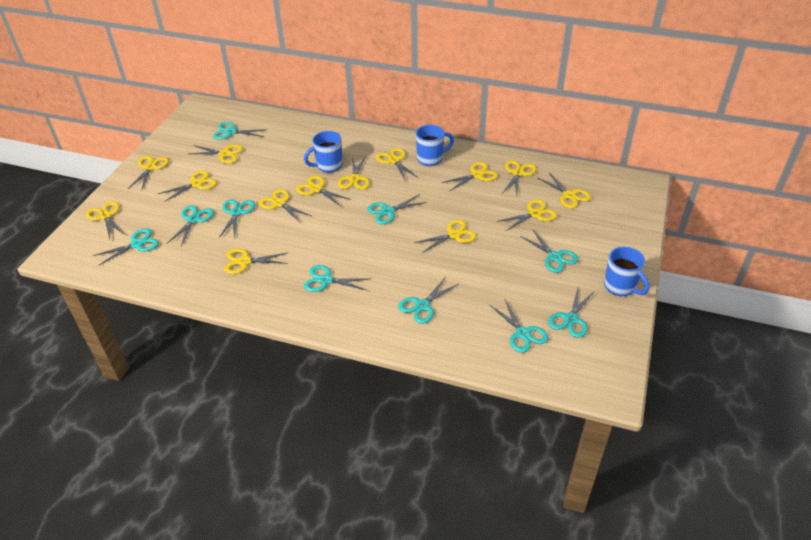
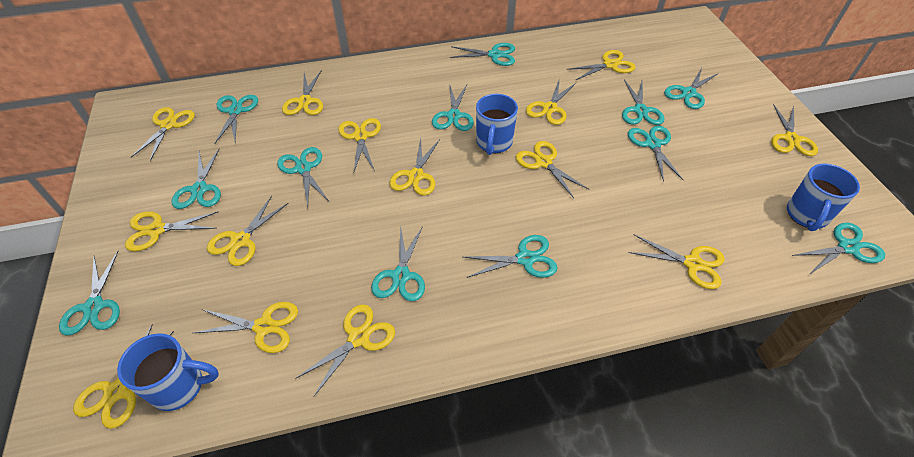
turquoise scissors: [93,229,159,266] [166,205,214,247] [213,122,267,140] [219,199,255,240] [304,265,368,292] [367,194,427,224] [398,278,458,324] [490,299,548,353] [520,229,578,273] [548,288,595,338] = 10 -> [59,251,120,335] [171,149,221,209] [214,95,258,144] [277,147,329,207] [371,224,425,301] [432,84,474,131] [450,43,515,66] [463,235,557,278] [622,79,664,125] [628,126,684,182] [664,68,719,109] [792,223,885,274] = 12

